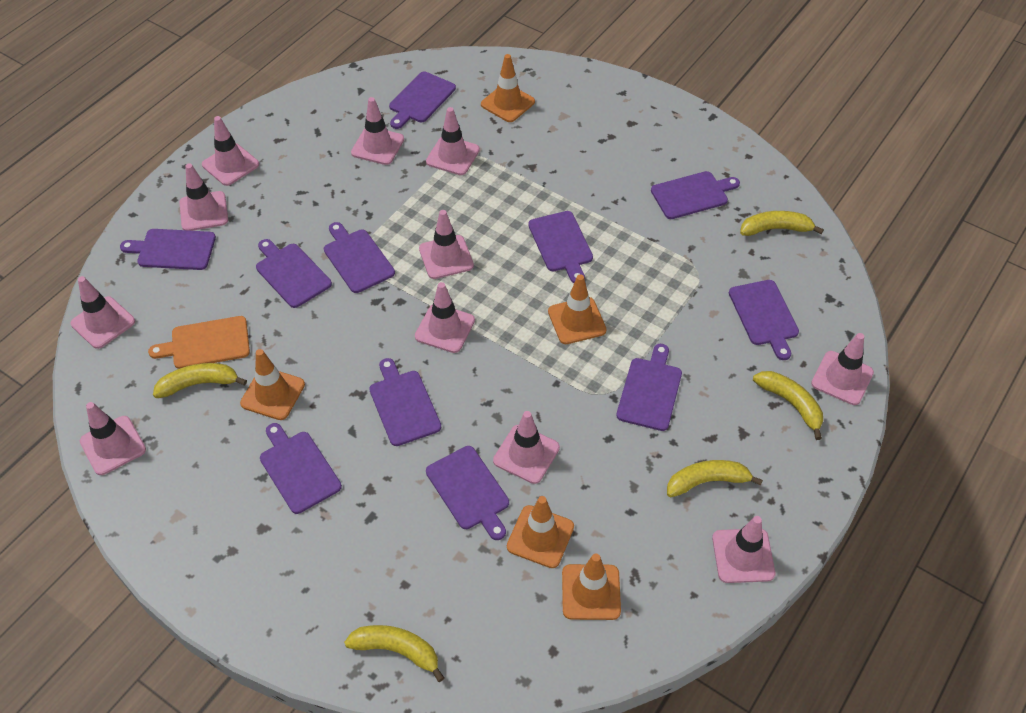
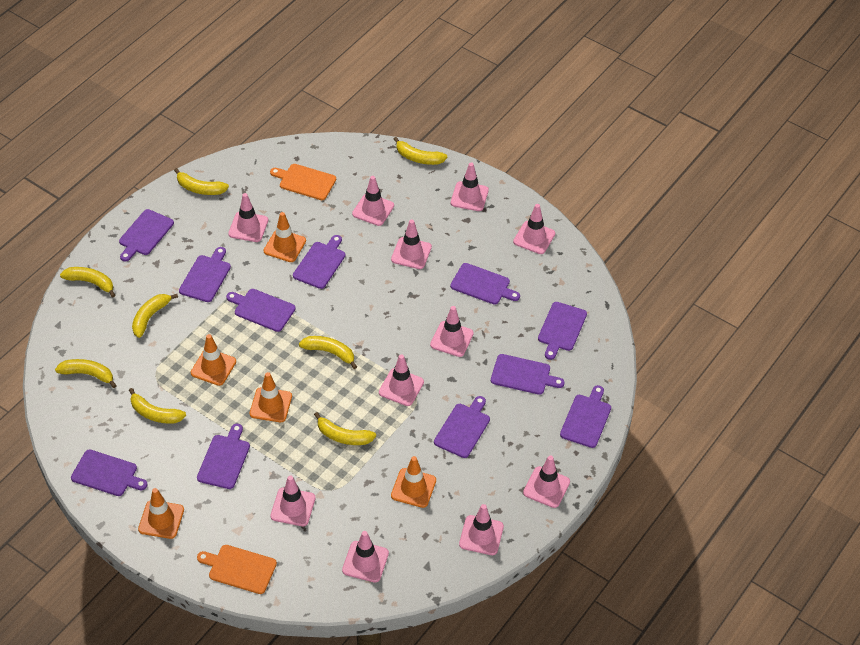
orange cutting board: [148,316,250,369] = 1 -> [197,545,277,594] [270,164,336,200] = 2
yellow banana: [153,363,247,398] [344,625,444,682] [667,460,763,497] [740,211,824,236] [753,371,823,440] = 5 -> [55,359,117,388] [60,267,115,298] [129,388,186,424] [132,294,178,338] [174,168,229,195] [299,336,357,369] [314,412,376,445] [394,137,447,165] = 8

